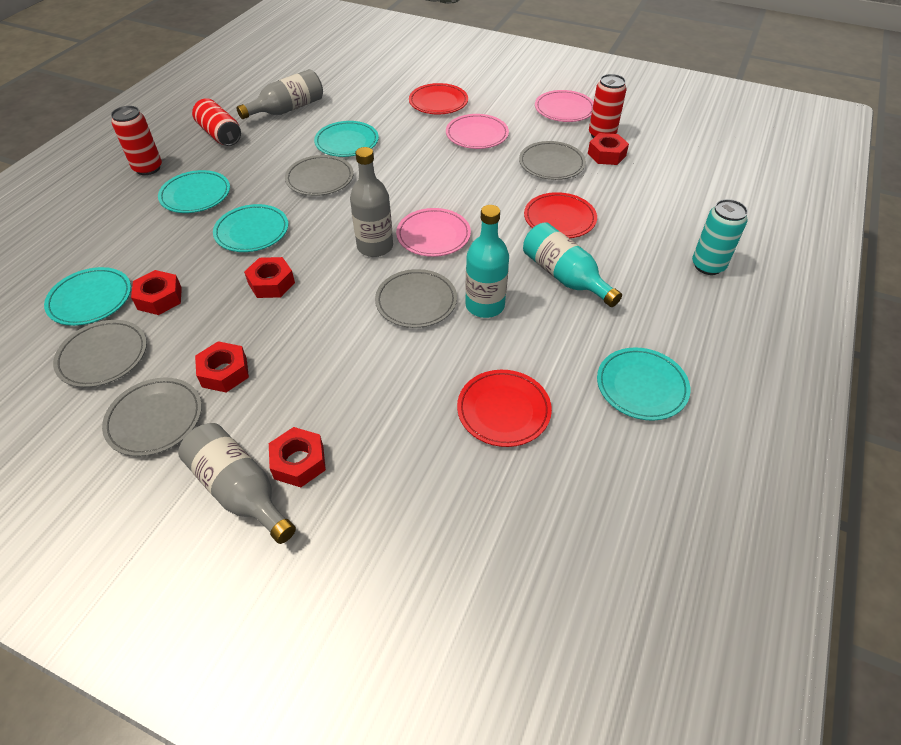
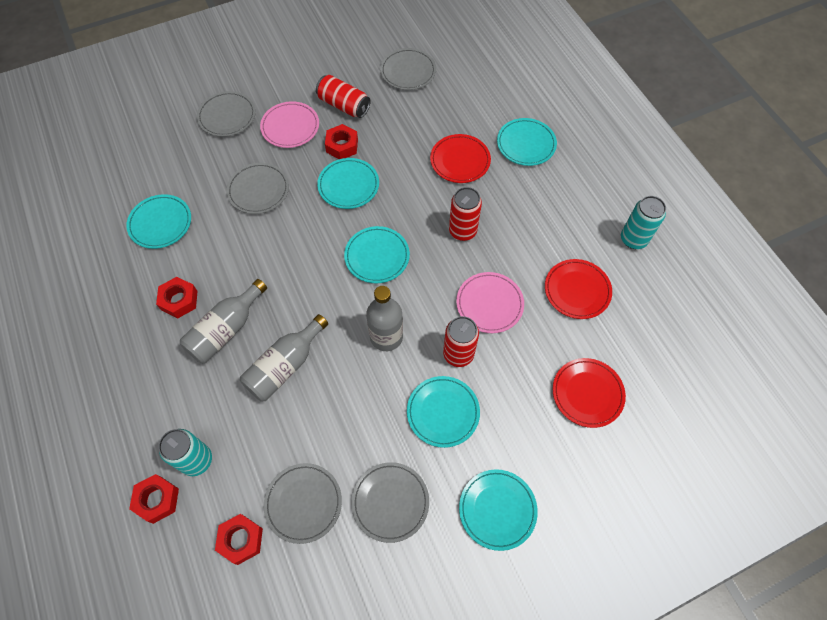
pink plate: [396,208,471,257] [446,114,509,149] [535,90,594,122] = 3 -> [260,101,319,148] [456,272,524,333] = 2
red nut: [131,270,182,315] [195,341,249,393] [244,257,295,298] [269,427,326,487] [588,133,629,165] = 5 -> [129,474,179,524] [156,277,198,318] [215,514,263,565] [325,124,358,159] = 4
turquoise bottle: [465,205,509,318] [523,222,622,307] = 2 -> none = 0
turquoise can: [692,199,748,275] = 1 -> [159,429,212,476] [621,196,666,249] = 2
turquoise plate: [44,267,131,326] [158,170,230,213] [213,204,288,252] [314,121,379,157] [597,347,690,421] = 5 -> [126,194,191,249] [317,158,379,209] [344,226,410,283] [407,376,480,448] [459,469,538,551] [497,118,557,166] = 6

